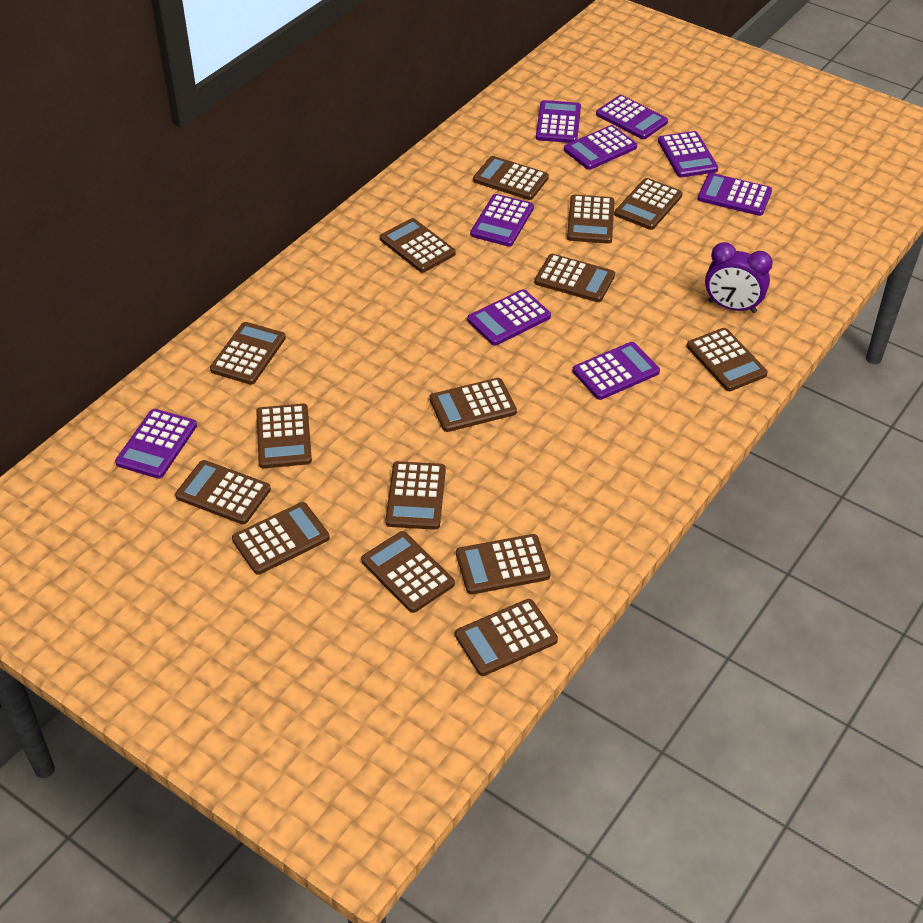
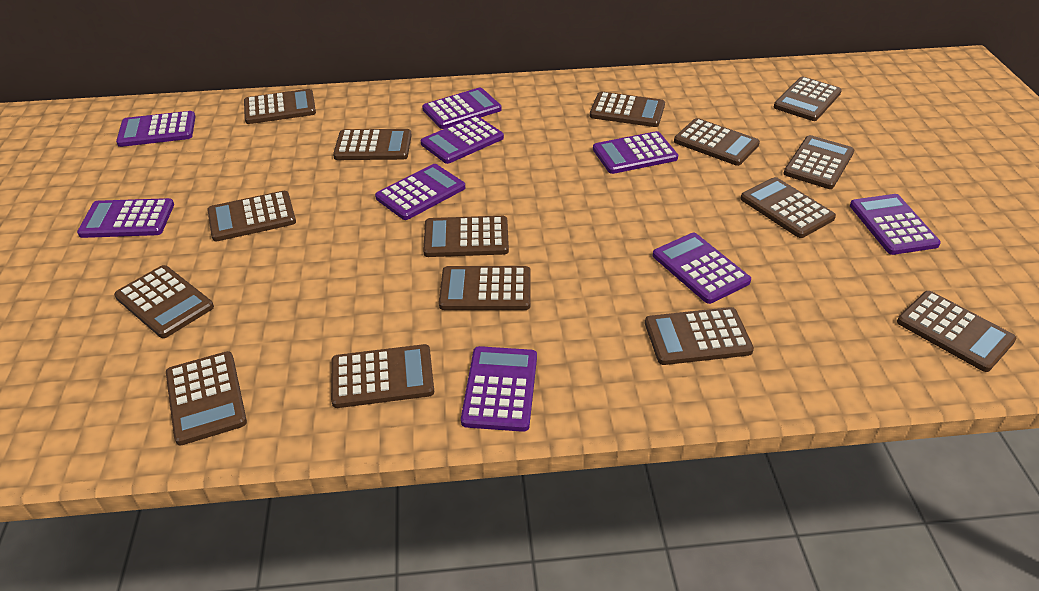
purple clock: [705,242,773,313] = 1 -> none = 0

